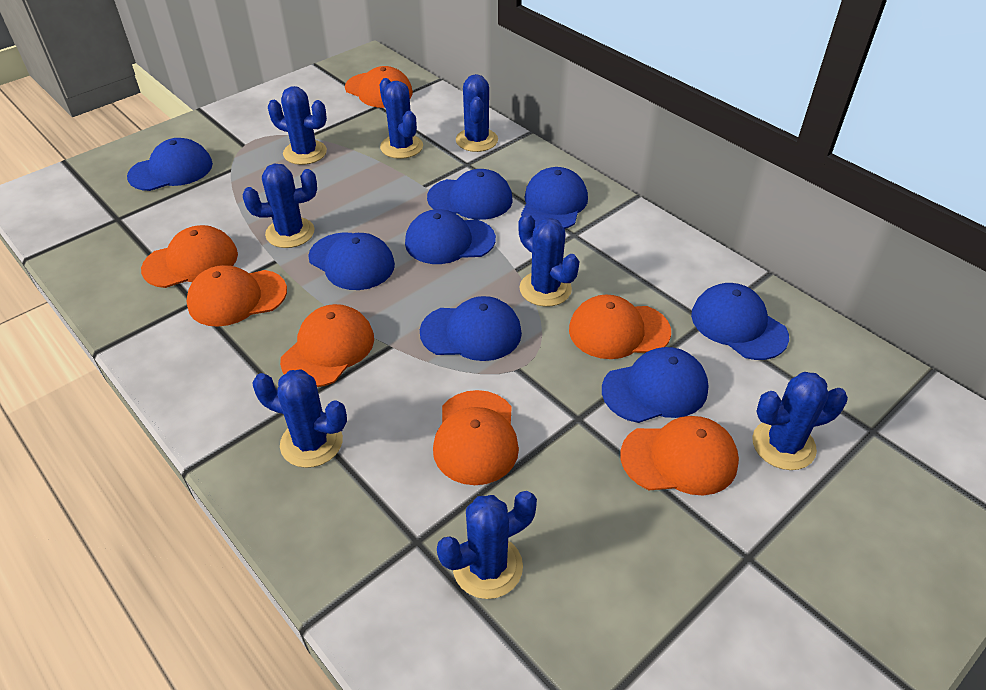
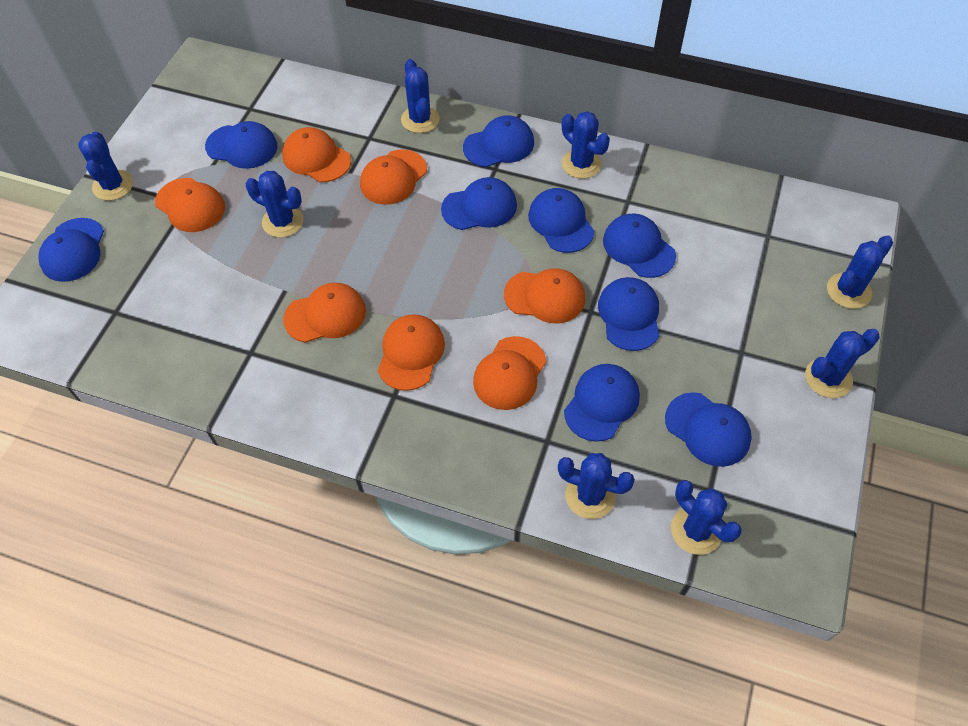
blue cap: [127,138,213,191] [308,232,395,290] [405,209,496,264] [420,296,522,361] [427,169,513,220] [521,167,588,229] [602,347,709,423] [691,283,789,360] = 8 -> [39,218,104,282] [205,121,277,169] [441,177,517,230] [463,115,534,167] [528,188,594,253] [564,364,640,442] [598,277,660,351] [603,214,676,278] [665,392,752,467] = 9

